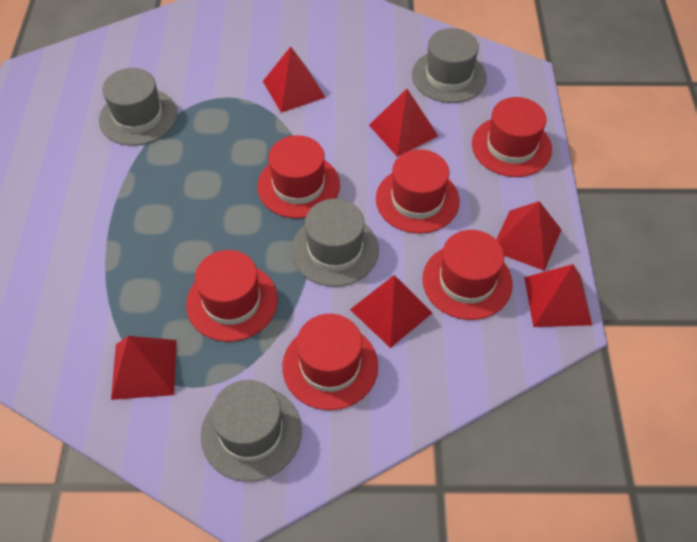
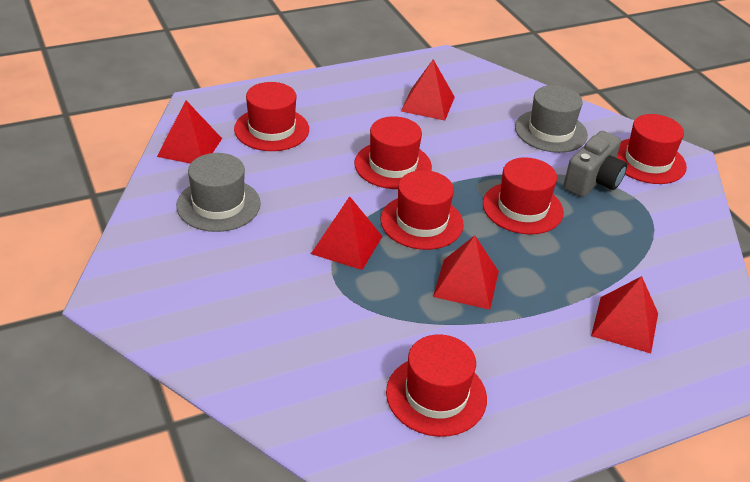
grey camera: none = 0 -> [563,131,627,197] = 1
grey hat: [99,68,177,146] [201,380,302,482] [292,199,379,287] [412,28,487,103] = 4 -> [176,153,261,232] [515,85,588,153] = 2
red pyramid: [111,336,177,400] [263,47,326,113] [350,275,432,348] [369,89,438,157] [496,201,562,271] [524,264,592,327] = 6 -> [157,100,222,164] [311,196,383,270] [401,59,455,121] [433,235,499,310] [591,276,658,353] = 5

